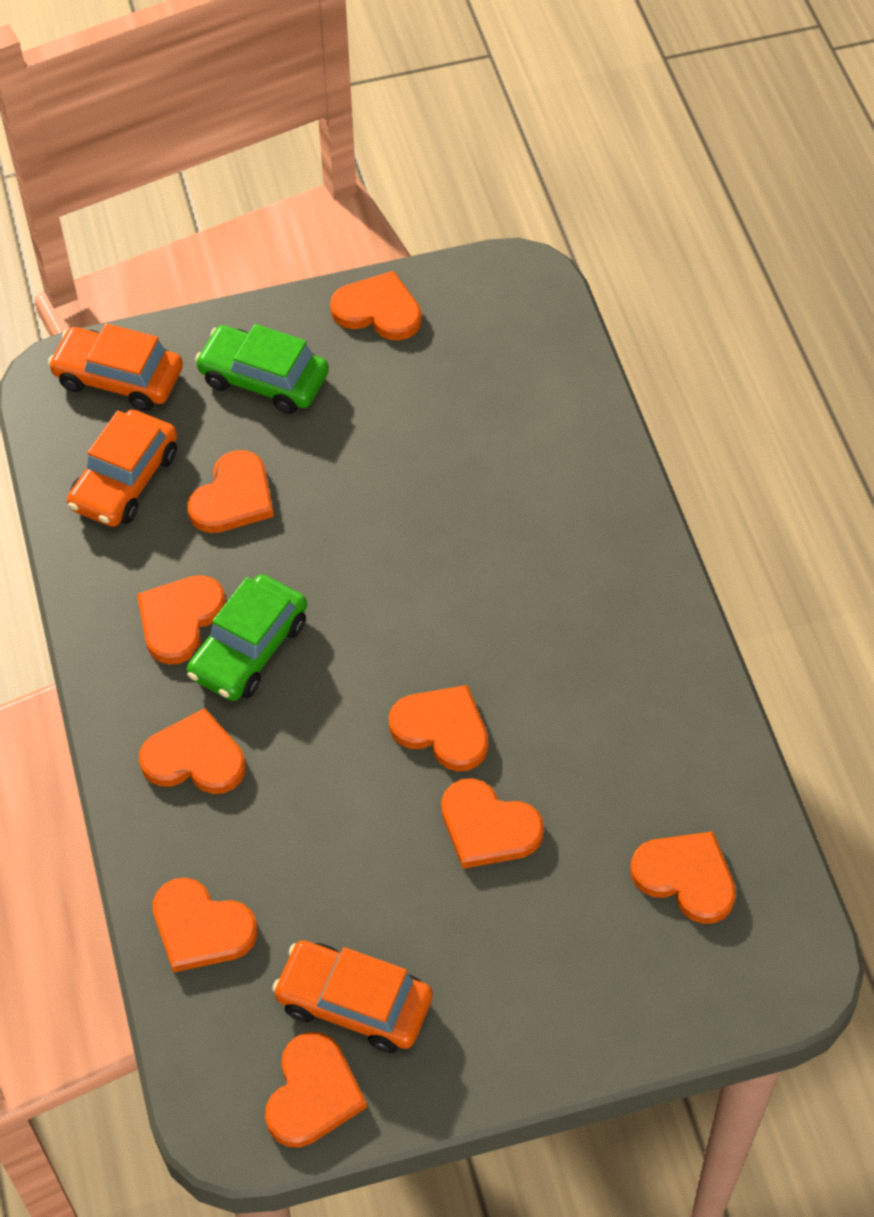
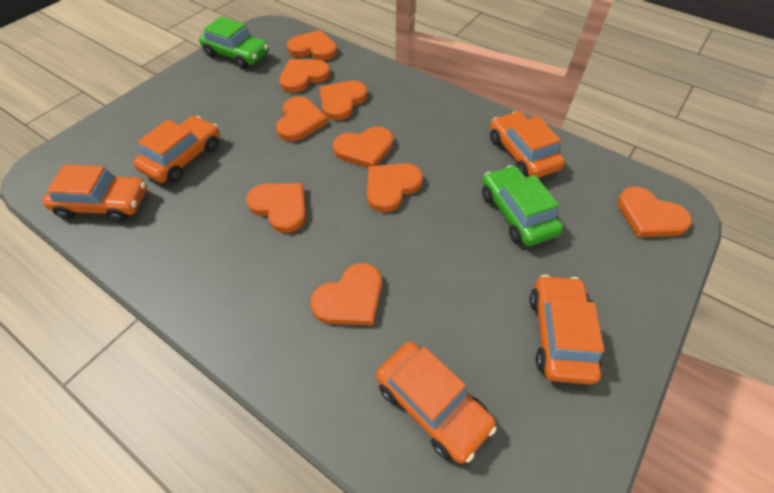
orange car: [48,323,183,411] [67,409,177,527] [272,940,433,1053] = 3 -> [42,165,147,222] [133,116,220,183] [376,341,497,464] [490,111,565,178] [530,275,604,384] = 5

